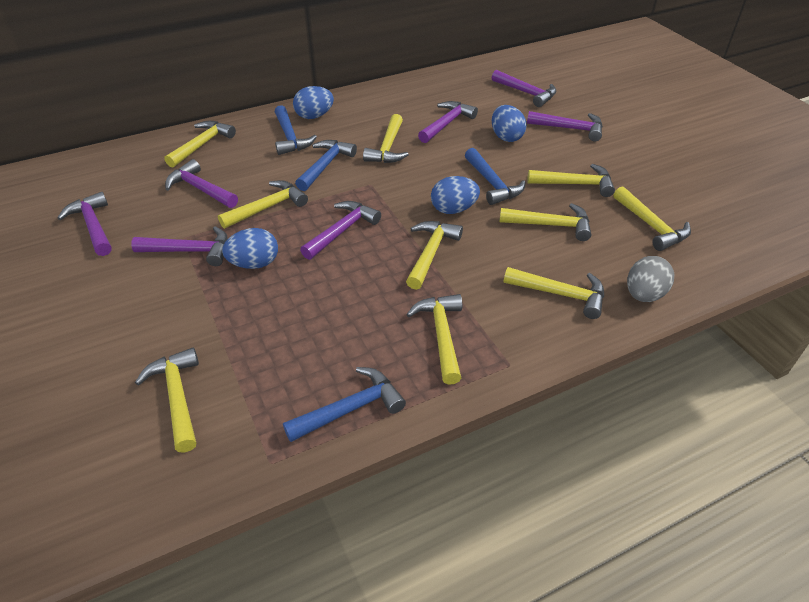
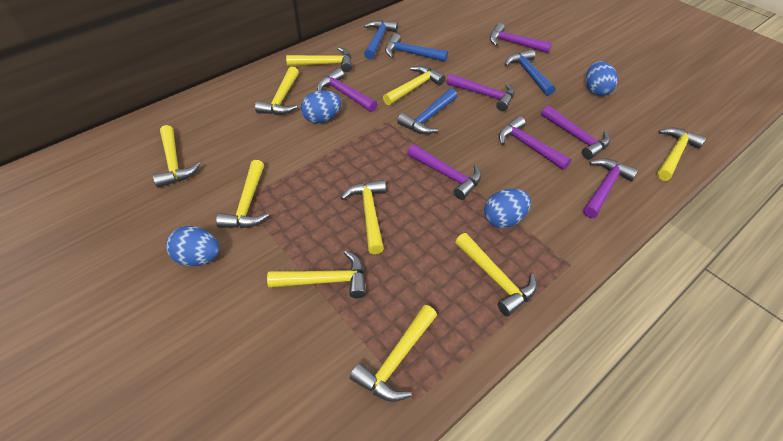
grey egg: [627,256,674,302] = 1 -> none = 0

